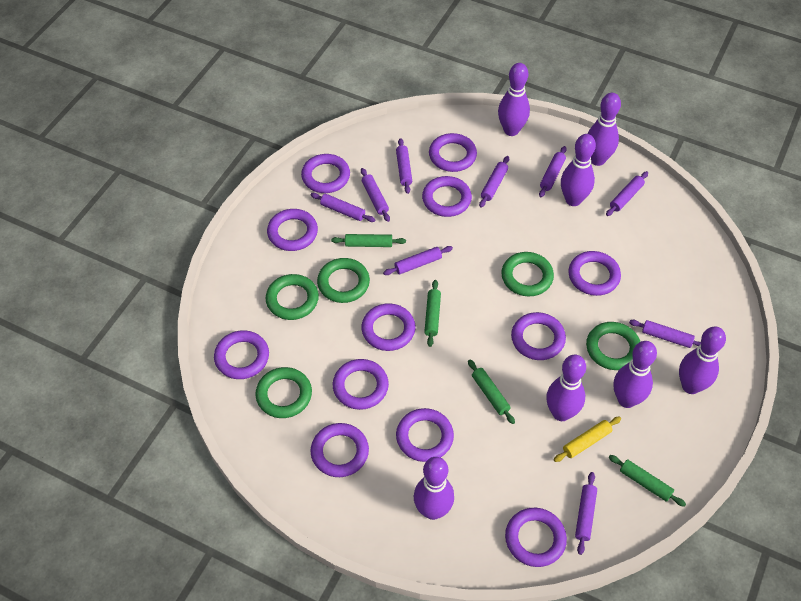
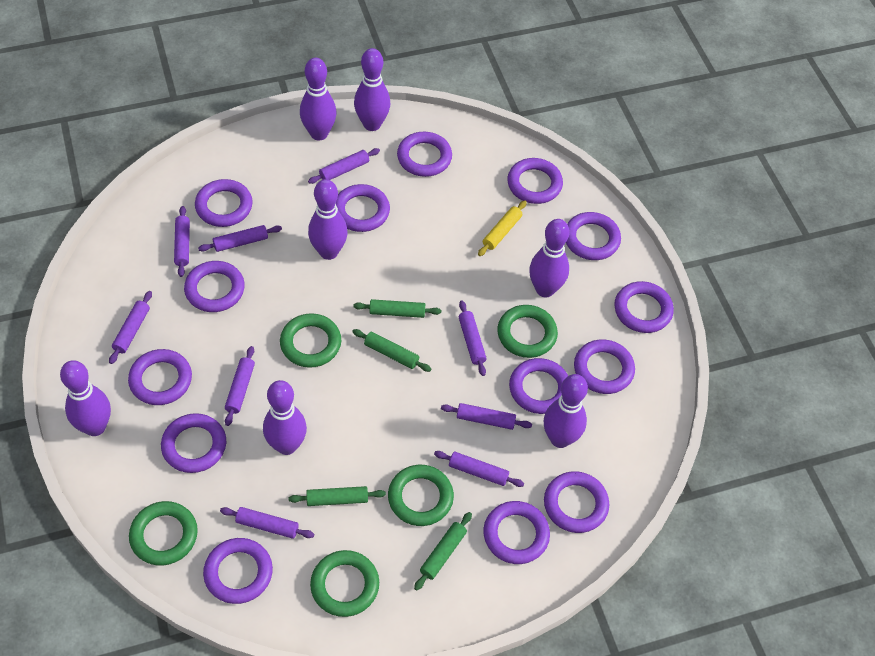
purple ring: [214,330,269,379] [267,209,318,251] [301,154,350,193] [311,423,369,477] [333,359,389,410] [361,303,416,351] [396,408,454,462] [422,176,472,217] [429,133,477,172] [505,508,567,567] [511,312,566,360] [568,251,621,296] = 12 -> [128,349,192,405] [161,413,226,473] [184,261,245,312] [195,179,253,227] [203,538,273,604] [336,184,390,232] [397,132,452,177] [483,501,550,564] [507,158,563,204] [509,358,568,414] [544,471,609,533] [566,212,621,260] [574,339,635,394] [614,281,674,333] = 14

